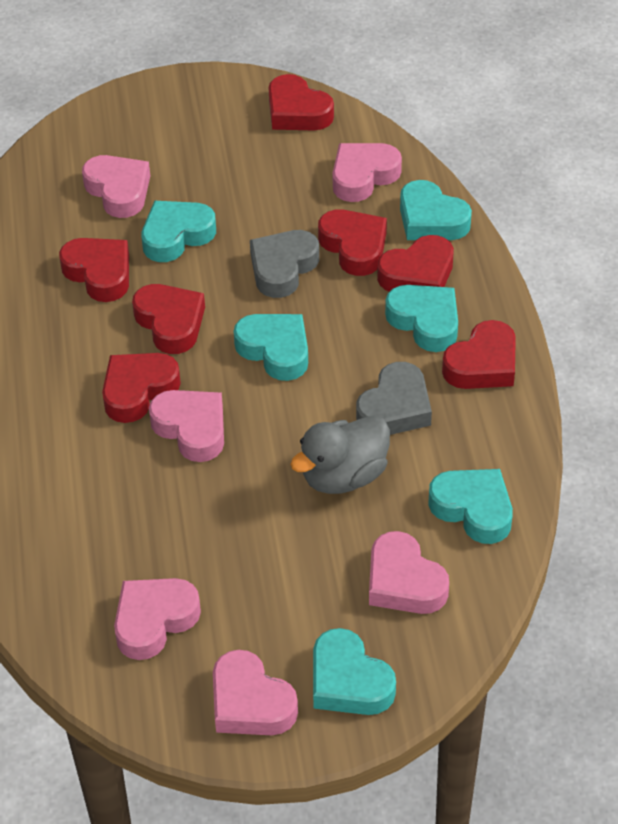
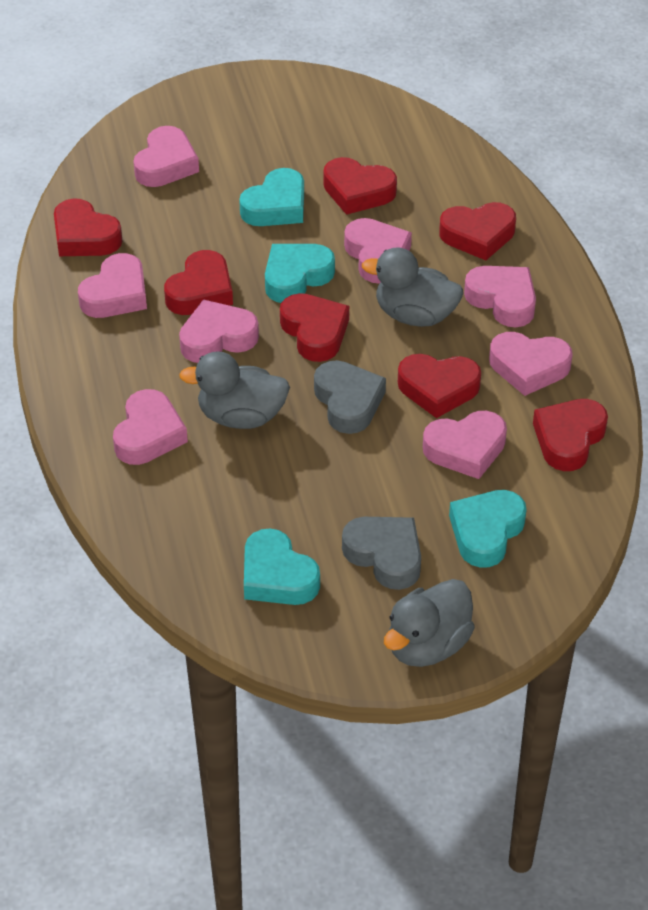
grey duck: [290,415,390,494] = 1 -> [179,351,290,429] [362,247,463,327] [384,579,475,667] = 3
pink heart: [82,155,150,218] [114,578,201,660] [149,390,224,462] [213,650,298,735] [333,143,402,202] [369,531,449,614] = 6 -> [78,253,147,318] [113,389,188,465] [133,126,199,187] [179,299,259,363] [344,218,412,284] [423,411,507,479] [464,266,536,327] [489,332,573,396] = 8
turquoise heart: [141,201,216,262] [234,314,308,381] [313,628,396,715] [385,285,458,352] [400,180,472,240] [428,469,513,544] = 6 -> [239,168,304,226] [244,528,320,605] [265,244,335,303] [449,490,527,568] = 4

